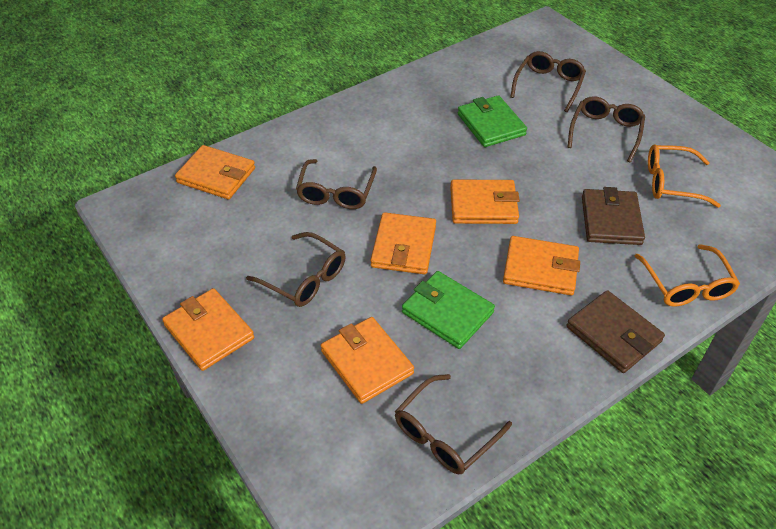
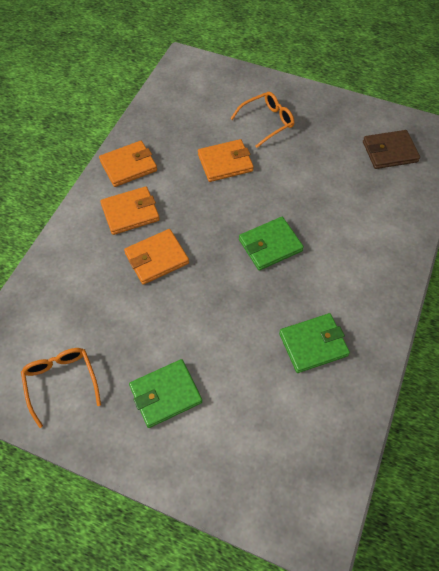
brown glasses: [246,232,346,307] [296,159,377,209] [395,374,512,474] [510,51,586,112] [567,96,645,162] = 5 -> none = 0
brown wallet: [566,290,665,373] [582,187,645,245] = 2 -> [363,130,420,169] = 1
green wallet: [402,271,495,349] [458,95,527,147] = 2 -> [129,359,202,428] [239,217,304,271] [279,313,350,373] = 3
orange wallet: [162,288,254,371] [175,145,255,199] [321,317,414,404] [371,212,436,274] [450,179,520,224] [503,236,580,295] = 6 -> [99,141,157,187] [100,186,160,235] [124,229,189,285] [198,139,254,182] = 4

